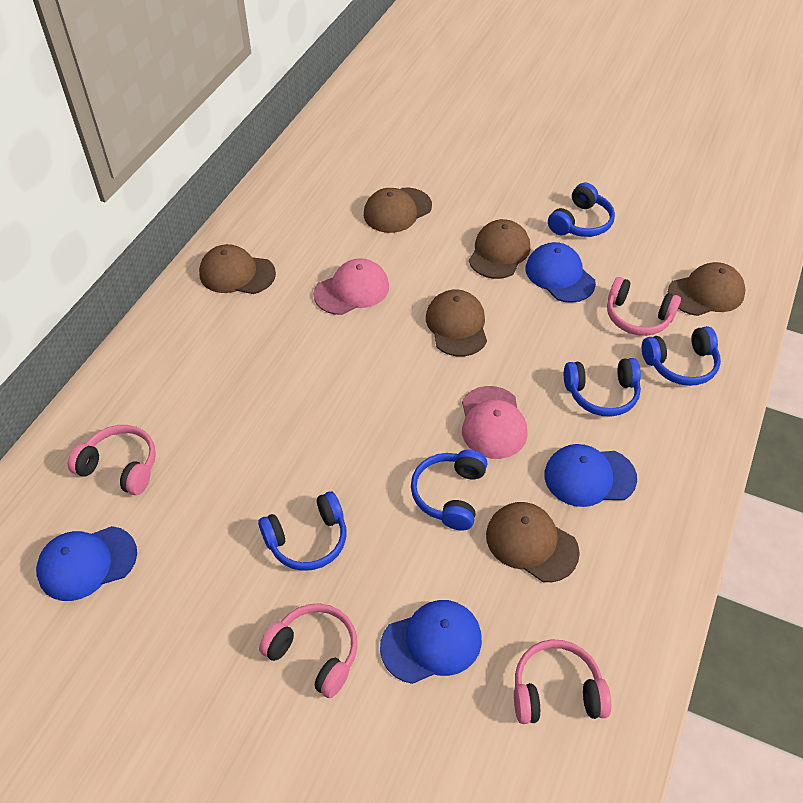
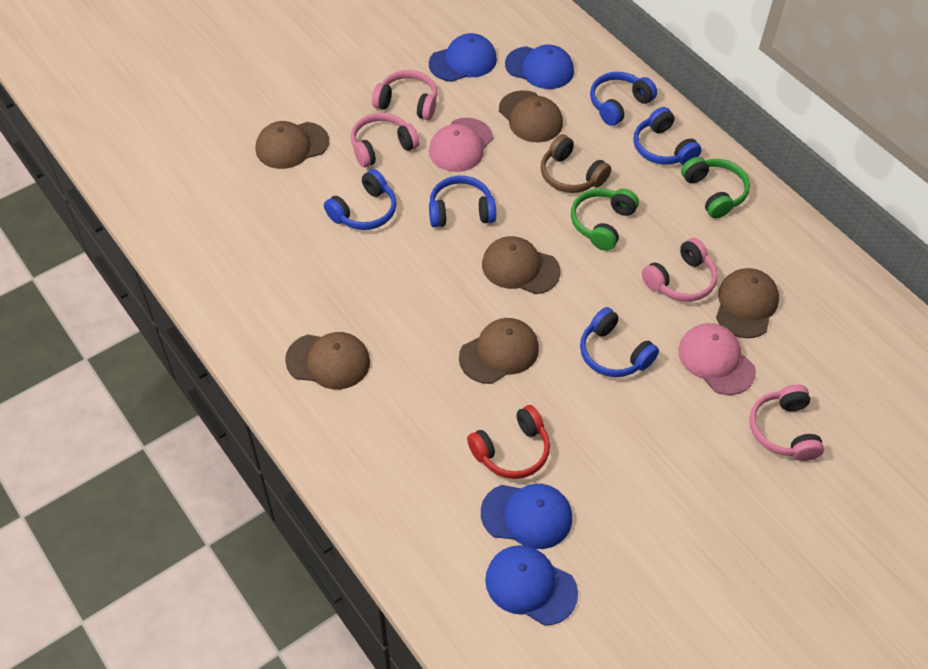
brown headphones: none = 0 -> [541,134,611,193] = 1
green headphones: none = 0 -> [571,188,639,251] [681,157,750,219] = 2
red headphones: none = 0 -> [467,405,550,479] = 1

